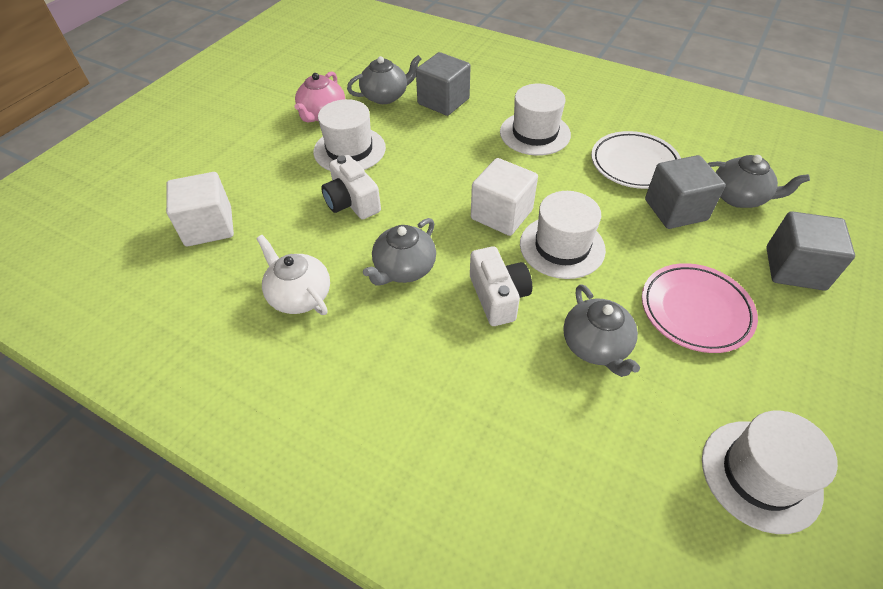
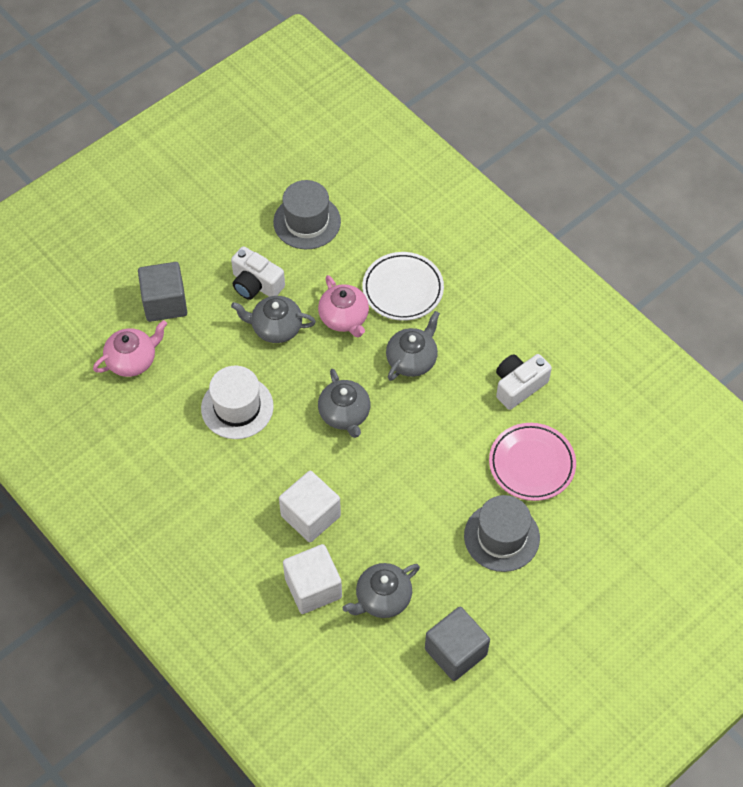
grey cube: [416,52,471,116] [645,155,726,229] [766,211,855,291] = 3 -> [138,262,187,322] [425,606,490,681] = 2
grey hat: none = 0 -> [273,180,341,249] [464,495,540,572] = 2
pink teapot: [294,72,345,122] = 1 -> [93,320,167,377] [318,275,369,337] = 2
white hat: [313,99,386,171] [500,84,571,156] [520,191,606,279] [702,411,838,534] = 4 -> [201,366,274,439] = 1
white teapot: [256,235,330,315] = 1 -> none = 0

